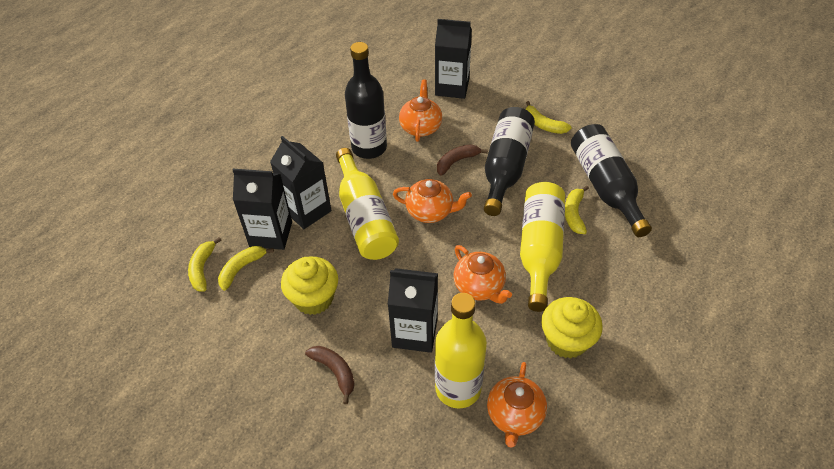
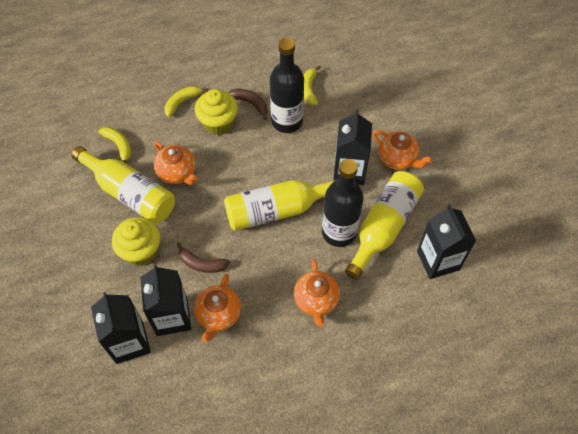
black bottle: [345,42,387,159] [484,107,535,216] [571,124,652,237] = 3 -> [270,38,304,133] [322,159,364,247] = 2
yellow banana: [188,237,221,292] [218,246,274,291] [526,101,571,134] [565,186,589,234] = 4 -> [98,127,131,163] [164,86,208,117] [303,66,321,105] = 3

